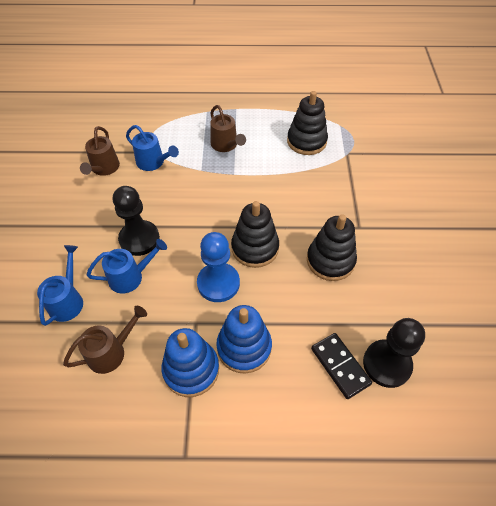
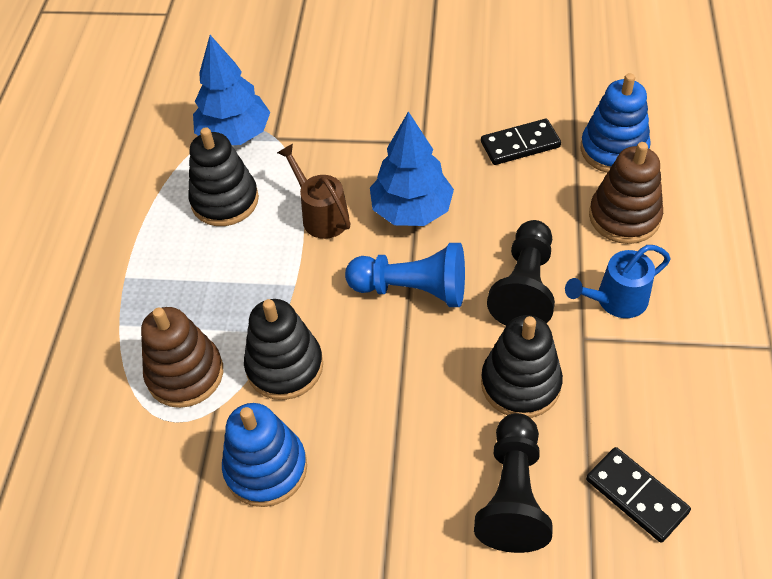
black domino: [311,333,372,399] = 1 -> [481,119,561,165] [586,447,691,543] = 2
blue tree: none = 0 -> [193,35,270,145] [370,112,454,226] = 2
blue watering can: [37,245,83,326] [87,239,167,294] [126,125,179,171] = 3 -> [565,245,671,318] = 1
brown stacking toy: none = 0 -> [141,307,223,408] [589,142,663,244] = 2
brown watering can: [63,306,147,374] [80,126,120,176] [210,105,246,152] = 3 -> [277,144,350,239] = 1

